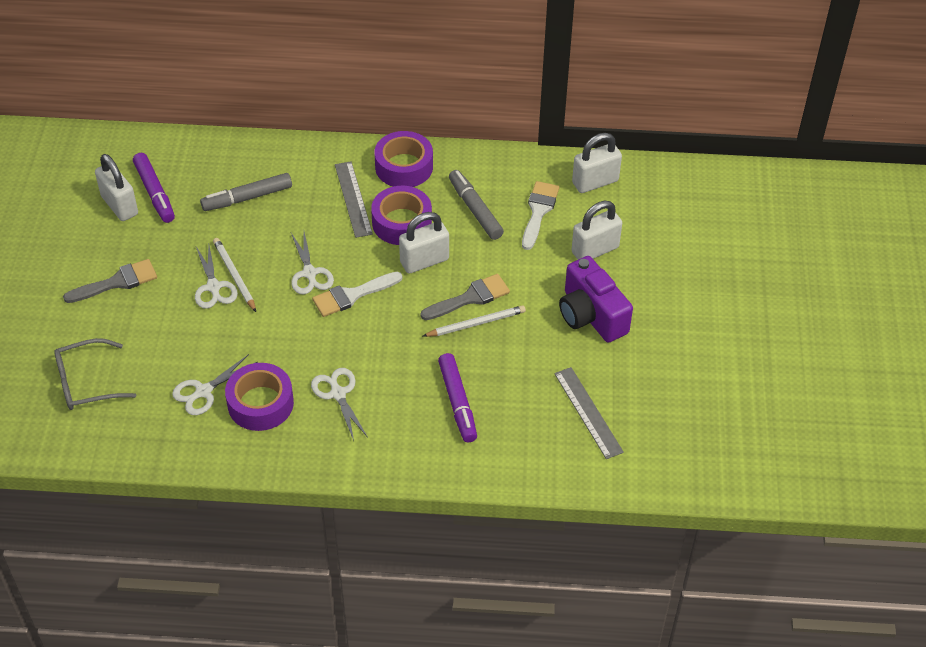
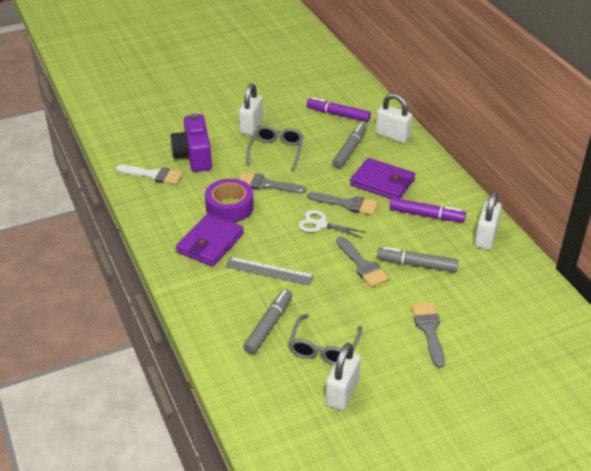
grey brush: [63,259,157,303] [420,274,510,320] = 2 -> [238,172,306,193] [307,192,378,215] [336,237,389,287] [411,303,445,368] = 4
grey glasses: [54,338,136,410] = 1 -> [247,126,303,171] [288,314,362,365] = 2
grey marker: [200,173,292,211] [449,170,504,240] = 2 -> [243,289,293,354] [332,123,367,169] [377,247,458,272] = 3
grey ruler: [335,161,373,238] [554,367,624,459] = 2 -> [225,257,315,286] = 1
purple tape: [225,363,294,431] [371,186,432,245] [375,131,433,187] = 3 -> [205,179,254,223] = 1
purple wallet: none = 0 -> [176,214,244,267] [350,158,415,199] = 2
white brush: [312,272,402,317] [522,181,560,250] = 2 -> [116,165,183,185] = 1
white pencil: [213,238,256,312] [423,305,526,337] = 2 -> none = 0
white scissors: [172,354,257,415] [195,246,238,309] [291,232,334,295] [311,368,368,441] = 4 -> [298,210,366,238] = 1

